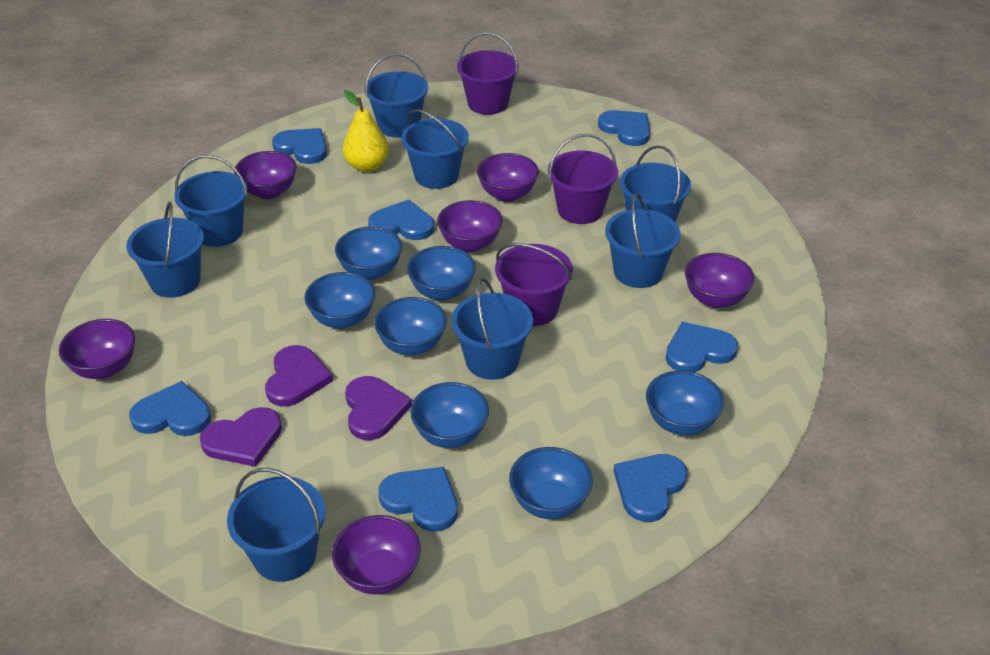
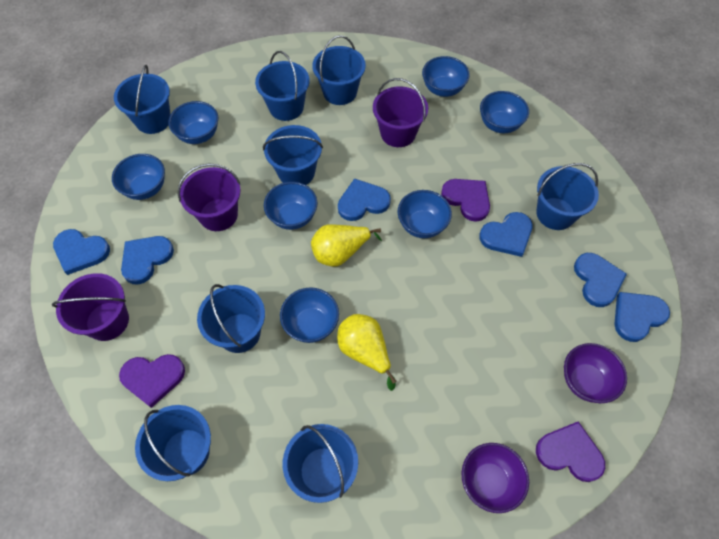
blue heart: [129,381,211,436] [272,128,327,164] [368,199,434,240] [378,467,458,532] [598,110,650,146] [614,454,688,522] [666,322,738,372] = 7 -> [53,229,110,275] [121,236,174,285] [338,178,391,221] [479,212,533,257] [574,253,627,307] [614,292,670,342] = 6
purple bowl: [59,319,135,379] [234,151,297,199] [332,515,421,594] [437,200,503,252] [477,153,539,202] [685,253,755,308] = 6 -> [461,443,529,513] [564,343,627,403] = 2
yellow pear: [343,90,389,172] = 1 -> [311,224,382,267] [337,314,396,391] = 2

